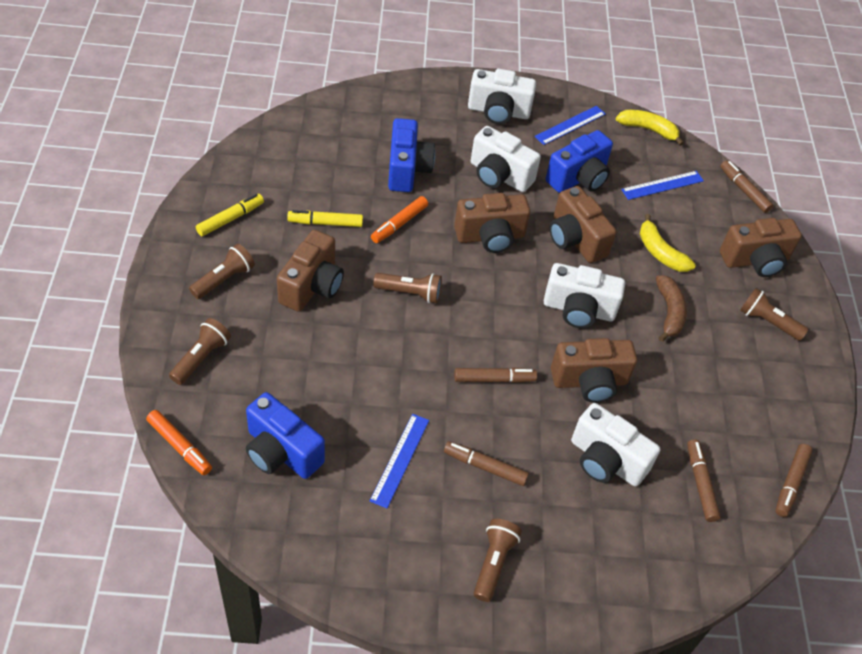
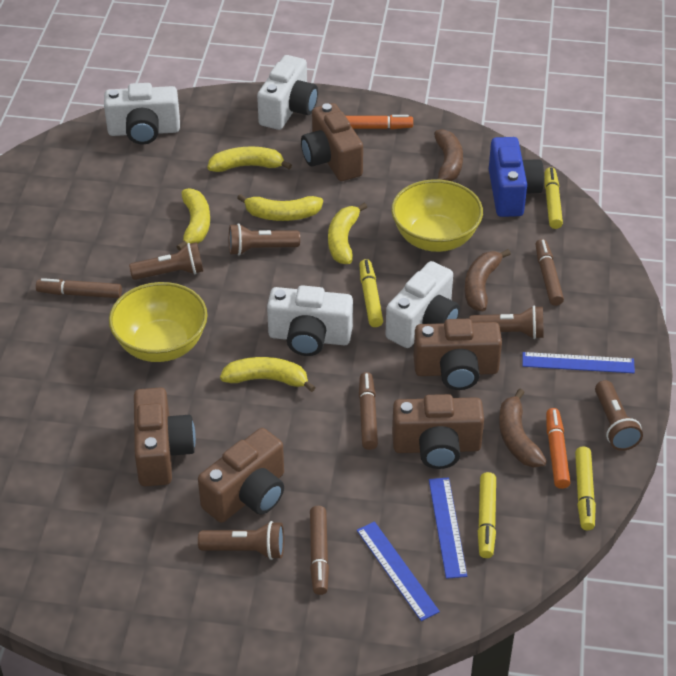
blue camera: [246,392,325,479] [388,118,435,192] [546,130,613,193] = 3 -> [489,137,544,217] = 1
brown banana: [656,275,687,342] = 1 -> [434,129,463,181] [465,249,511,311] [499,389,547,467] = 3
brown marker: [444,441,529,486] [454,368,537,383] [687,439,721,522] [720,160,773,213] [775,444,812,517] = 5 -> [36,278,122,298] [310,506,329,595] [359,372,378,450] [535,239,564,306] = 4
yellow banana: [616,110,684,146] [640,214,696,272] = 2 -> [177,188,210,251] [208,147,292,172] [220,357,316,392] [237,194,323,221] [328,203,367,264] = 5
yellow bowl: none = 0 -> [109,282,208,362] [391,179,483,252] = 2
yellow marker: [196,194,264,236] [287,210,363,227] = 2 -> [359,259,383,327] [478,472,496,558] [544,167,563,229] [575,447,596,530] = 4

